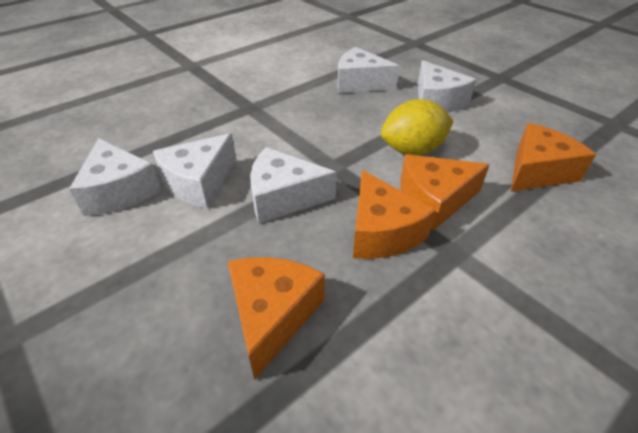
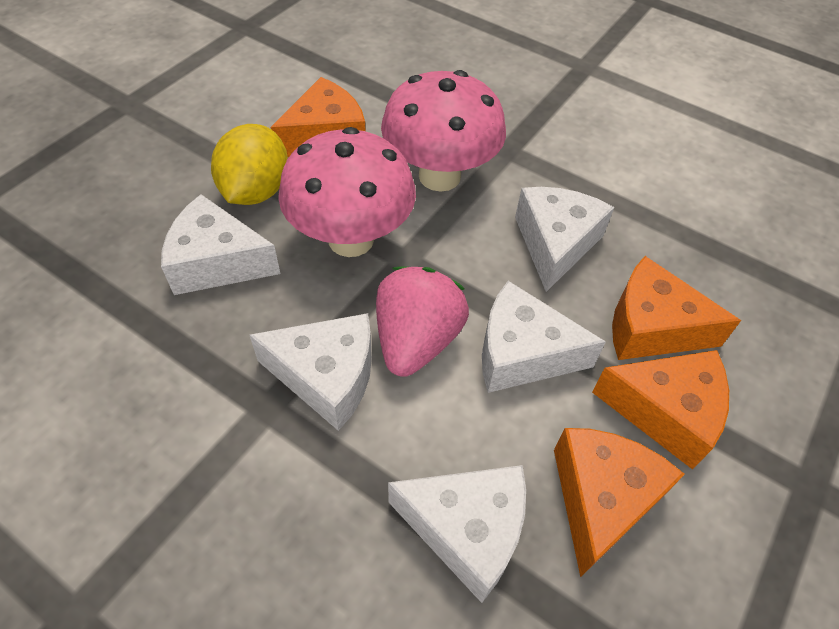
pink mushroom: none = 0 -> [278,127,416,257] [381,70,506,192] = 2
pink strawberry: none = 0 -> [376,266,469,377] = 1

